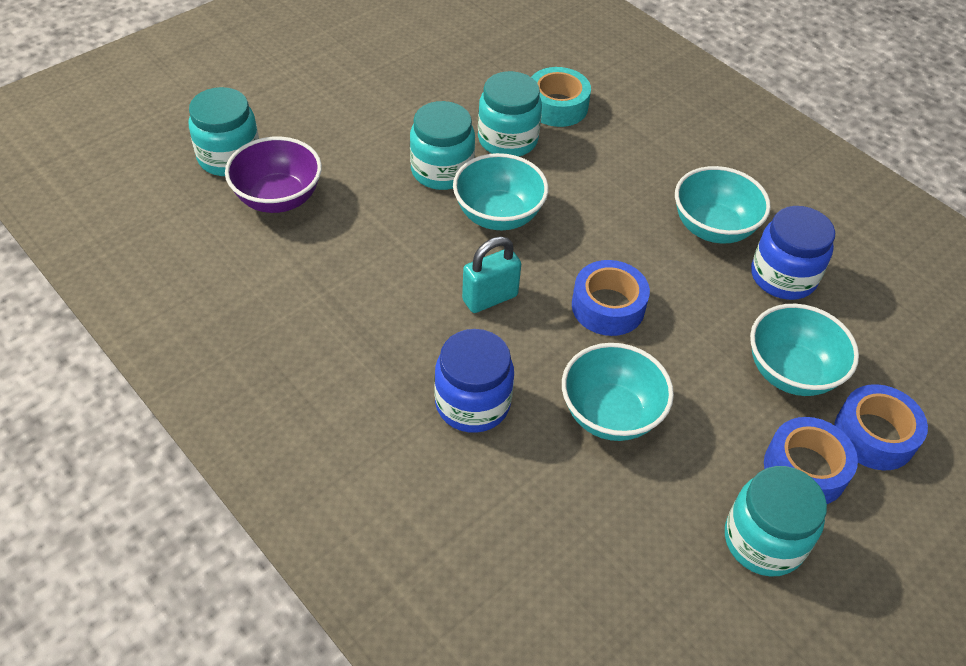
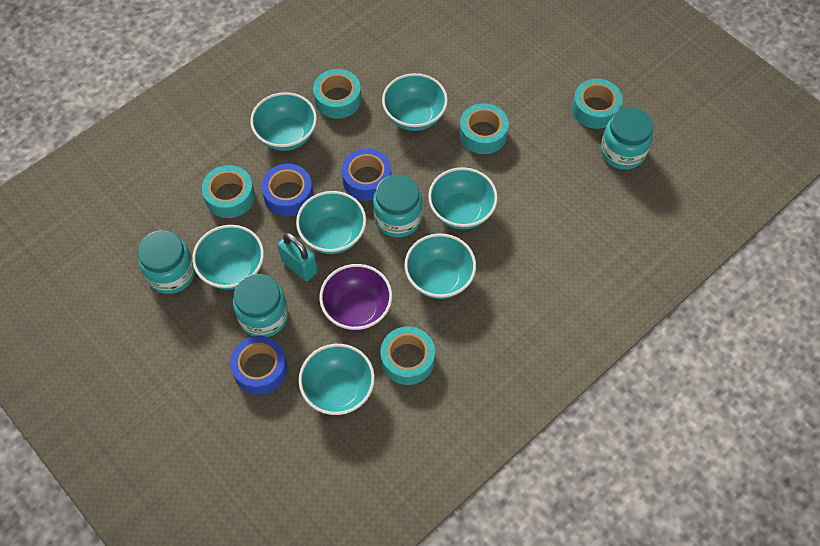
blue jar: [434,329,514,433] [751,206,835,300] = 2 -> none = 0
turquoise bowl: [453,153,548,230] [562,343,674,441] [675,166,771,243] [750,304,859,396] = 4 -> [192,225,264,290] [250,92,317,151] [296,191,366,254] [299,344,375,415] [382,73,448,131] [405,234,476,299] [428,167,498,229] = 7
turquoise tape: [532,67,591,127] = 1 -> [202,165,255,218] [313,69,361,119] [380,326,435,385] [459,103,509,154] [572,79,623,129] = 5

